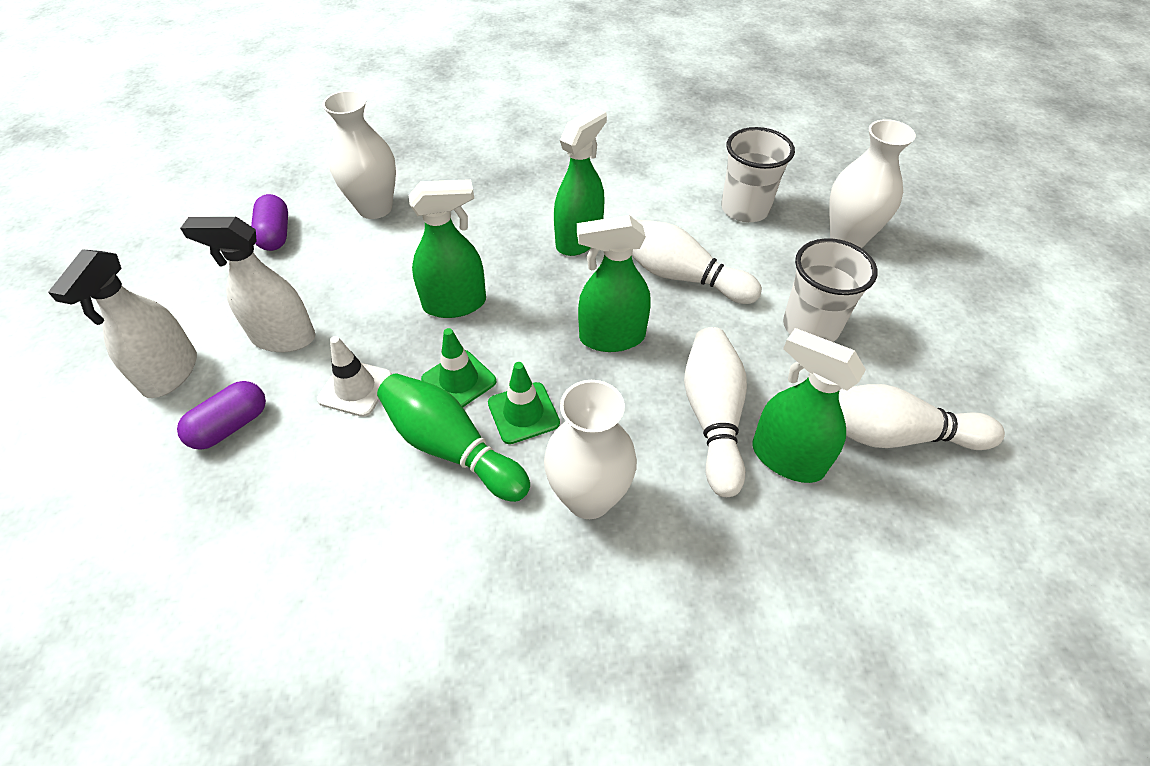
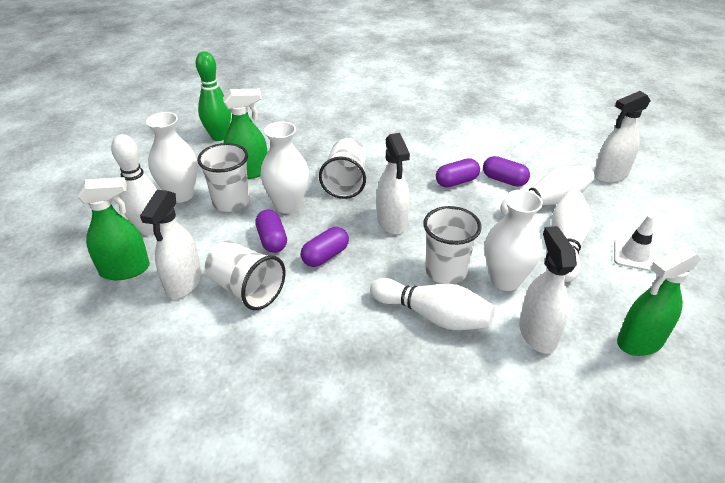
green spray bottle: [409,179,486,318] [554,107,607,256] [577,215,650,352] [752,328,866,483] = 4 -> [77,177,150,280] [223,89,268,179] [617,246,701,356] = 3
green traffic cone: [421,328,496,407] [488,362,560,444] = 2 -> none = 0
purple capsule: [177,381,266,450] [251,194,288,251] = 2 -> [255,209,287,253] [301,227,349,267] [436,158,480,188] [483,156,530,187] = 4
white bowling pin: [632,219,762,304] [684,327,747,497] [839,384,1005,450] = 3 -> [111,134,157,235] [370,278,495,330] [500,166,595,216] [551,190,592,282] = 4
white cup: [721,127,795,222] [783,238,877,342] = 2 -> [197,143,250,212] [205,240,285,310] [319,138,366,199] [423,206,482,284] = 4
white spray bottle: [48,249,197,398] [180,217,315,352] = 2 -> [140,190,202,299] [377,133,410,235] [519,226,577,354] [594,91,651,183] = 4

